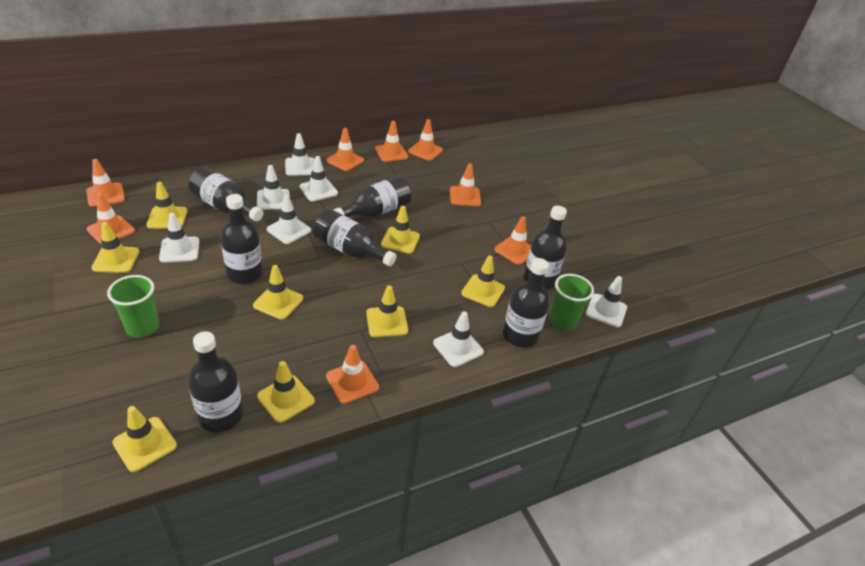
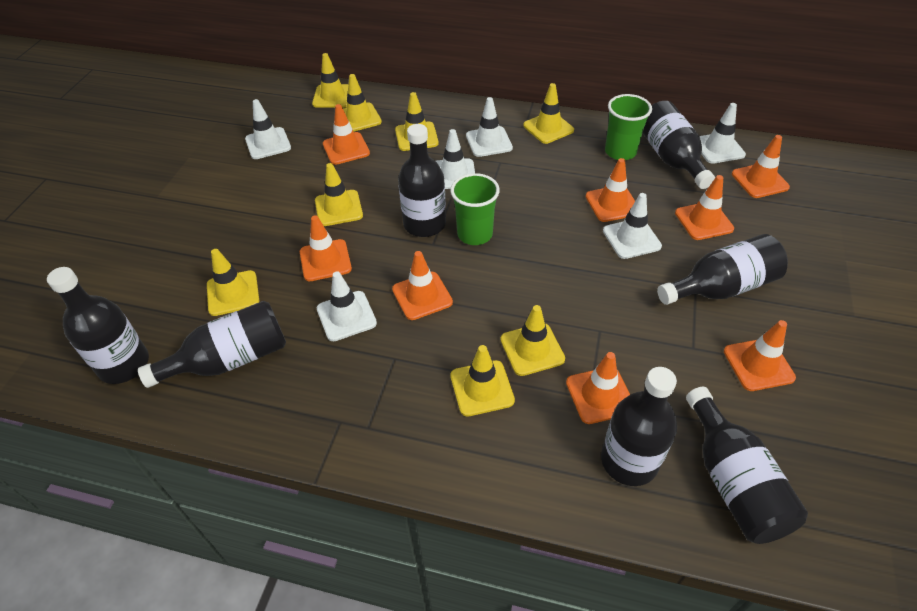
white traffic cone: [159,213,199,263] [257,165,290,210] [267,194,311,244] [285,133,315,176] [299,156,338,202] [433,311,484,367] [586,276,627,328] = 7 -> [245,99,291,159] [317,272,377,341] [436,129,475,189] [466,97,513,157] [603,193,662,259] [700,103,746,164] = 6

